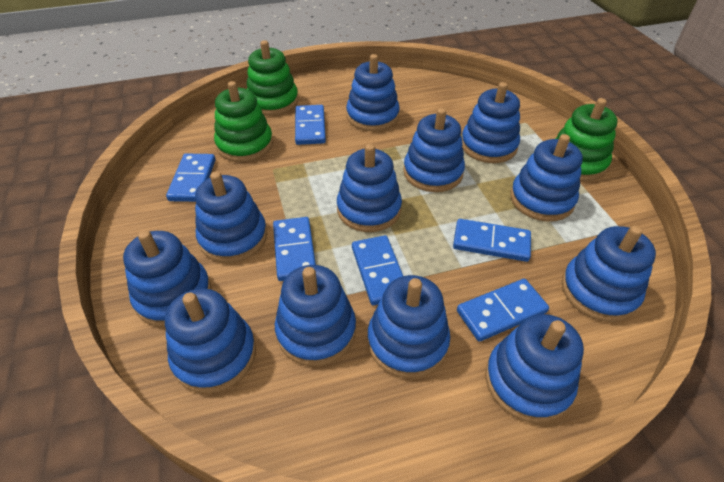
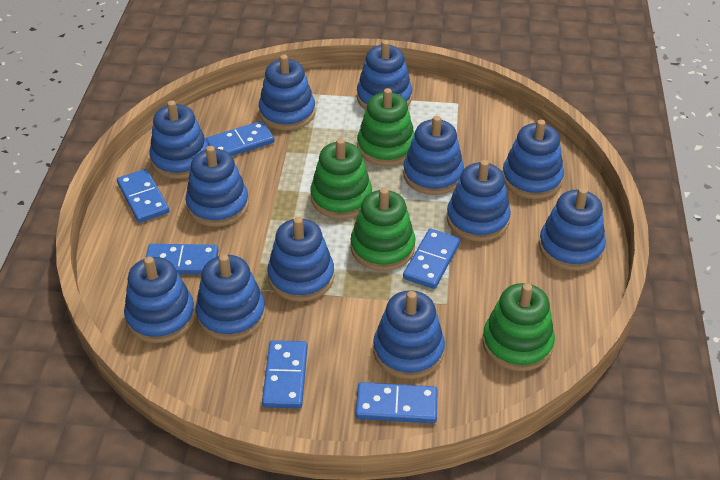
green stacking toy: [214,81,273,162] [247,40,298,116] [555,98,617,181] = 3 -> [310,138,372,219] [351,188,415,271] [357,88,415,166] [482,283,555,371] = 4

